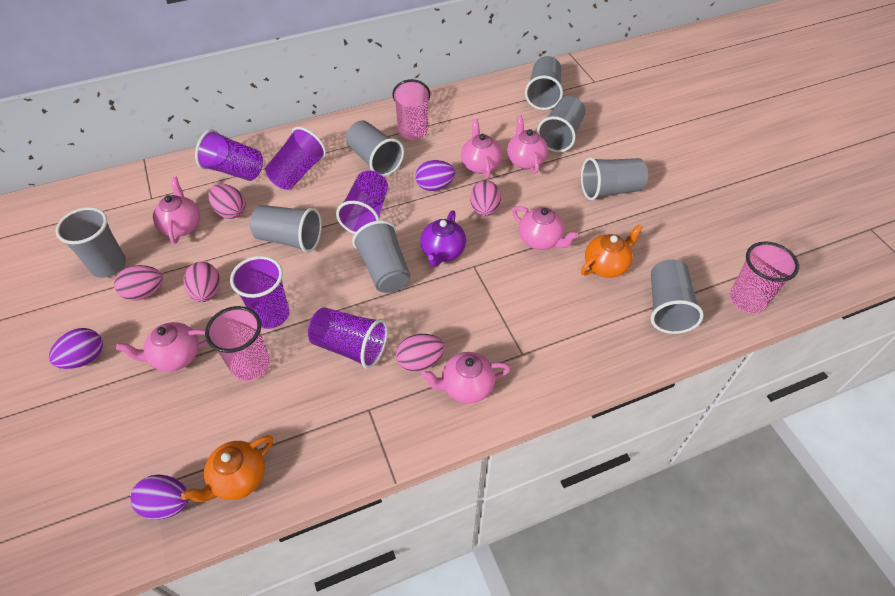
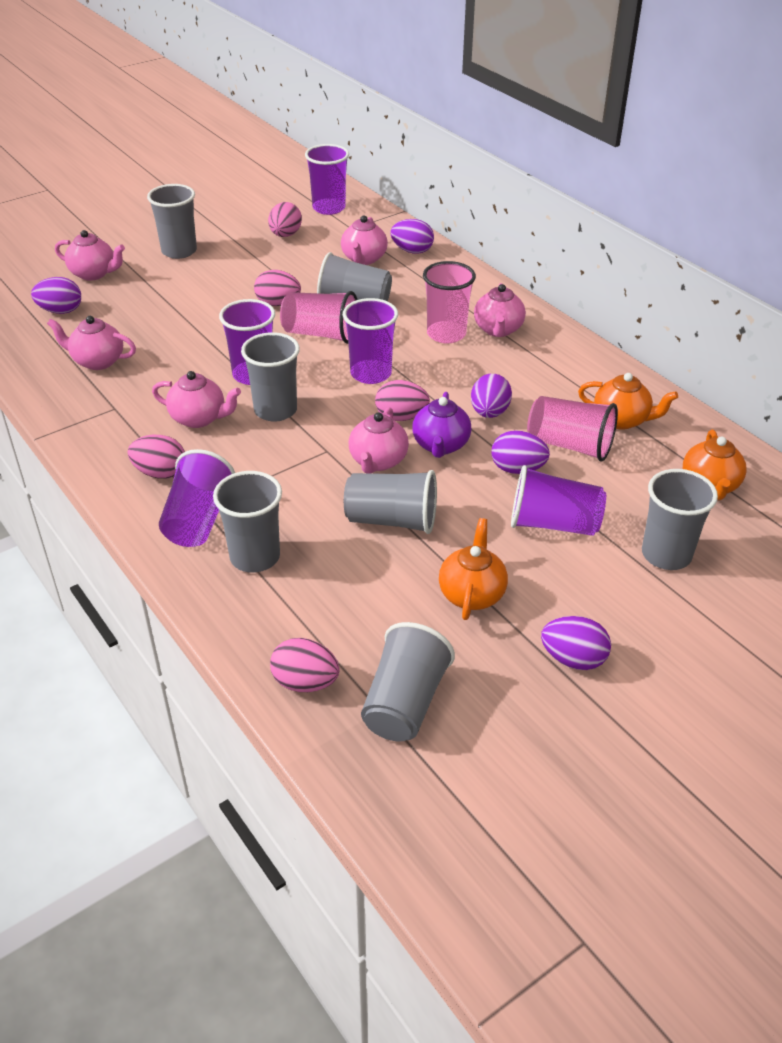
grey cup: [56,207,126,278] [250,205,322,253] [346,120,404,176] [352,220,411,293] [525,56,563,110] [537,96,585,152] [581,157,648,200] [651,259,704,334] = 8 -> [147,184,197,259] [213,471,282,573] [241,332,300,422] [317,252,392,301] [344,470,437,534] [361,622,455,742] [642,469,718,570] = 7
orange teapot: [181,435,273,502] [581,224,643,278] = 2 -> [439,518,508,620] [578,373,678,430] [683,429,747,500] = 3
purple egg: [49,328,103,369] [130,474,189,520] [415,160,455,191] = 3 -> [31,277,81,314] [390,219,434,254] [471,374,512,418] [491,430,550,474] [541,616,611,670] = 5

